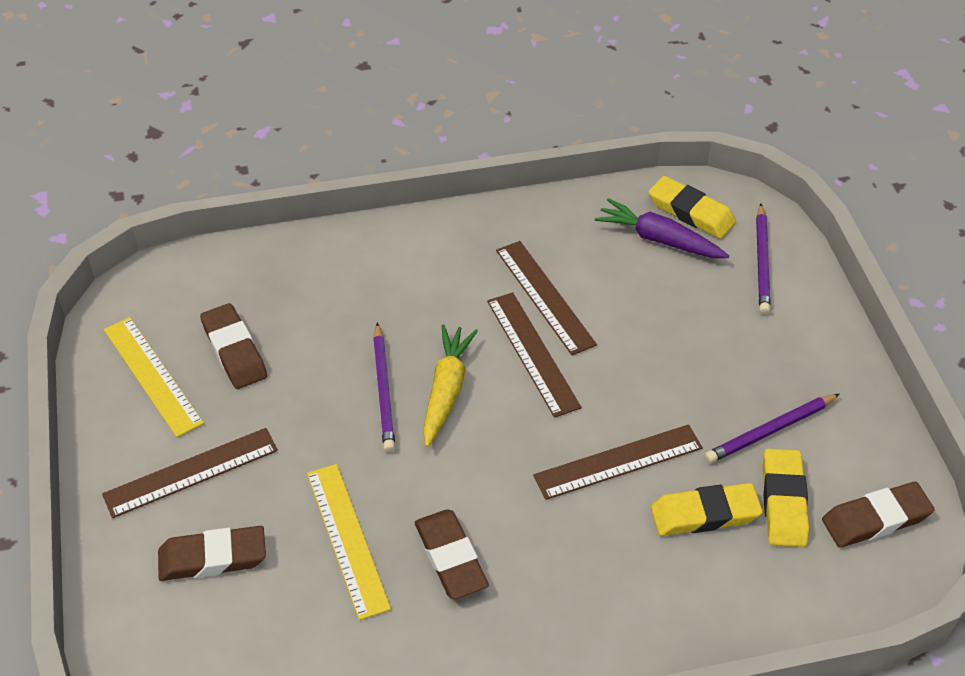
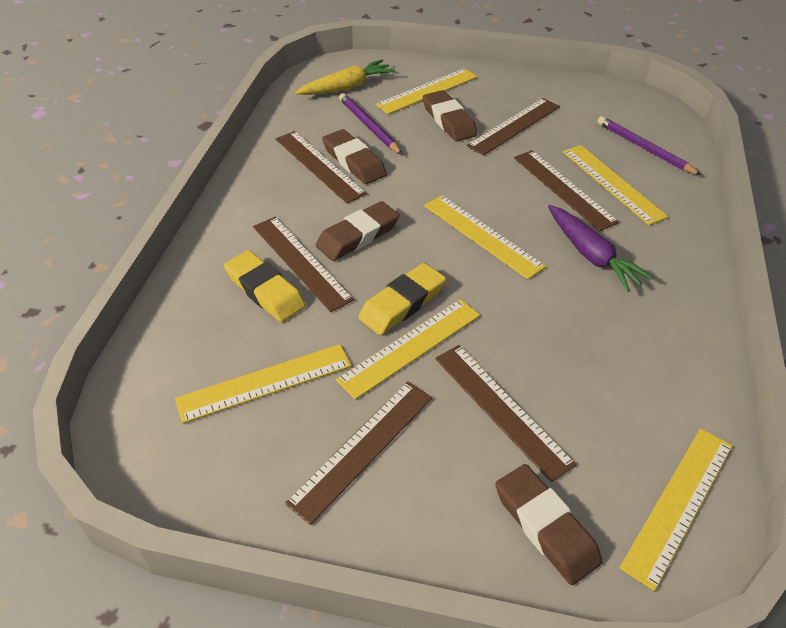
brown ruler: [102,428,278,518] [487,292,581,418] [496,241,597,355] [533,424,703,500] = 4 -> [253,217,354,312] [276,131,367,203] [285,381,432,525] [435,345,577,482] [466,98,560,156] [514,150,619,231] = 6
purple pencil: [373,323,395,453] [704,394,840,463] [756,204,771,315] = 3 -> [339,93,403,155] [598,116,702,176] = 2
yellow eraser: [649,176,736,239] [651,483,763,536] [763,449,809,547] = 3 -> [224,250,306,322] [358,263,446,335] = 2
yellow ruler: [104,317,204,437] [307,464,391,620] = 2 -> [175,344,351,424] [336,299,480,400] [376,68,478,114] [424,195,546,279] [563,145,668,225] [619,428,732,591] = 6

